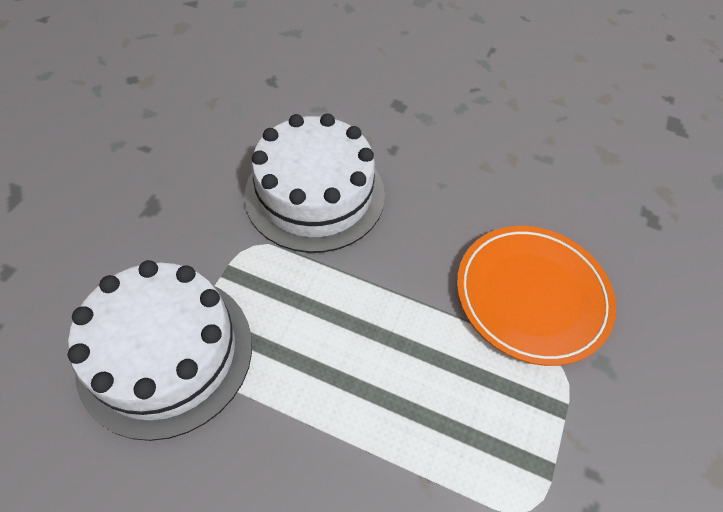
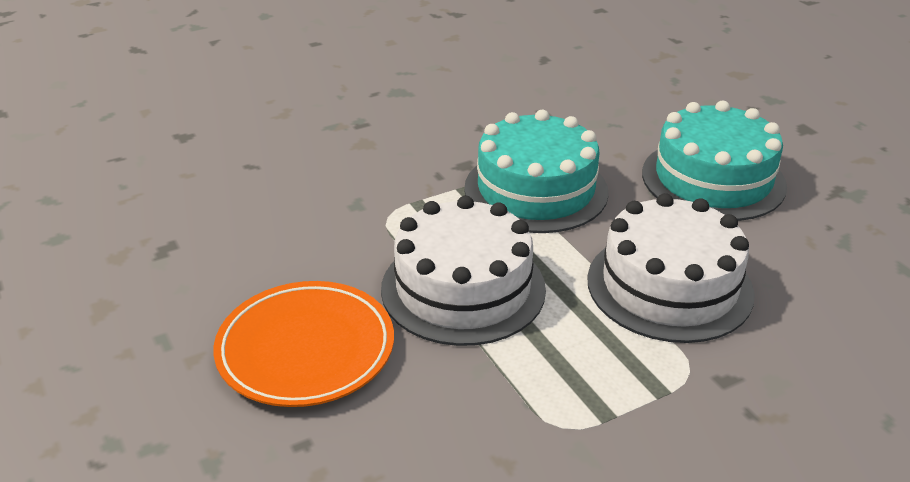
turquoise cake: none = 0 -> [464,110,609,233] [642,101,787,221] = 2

